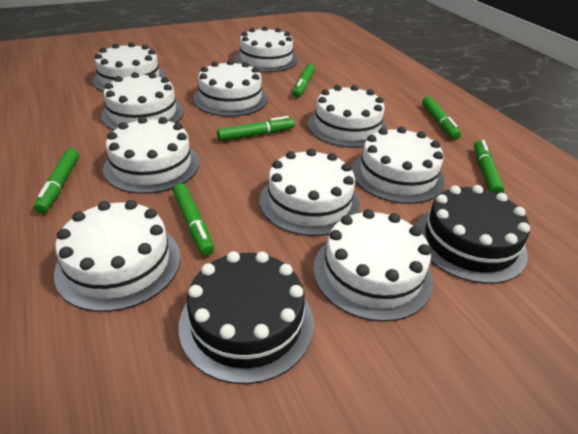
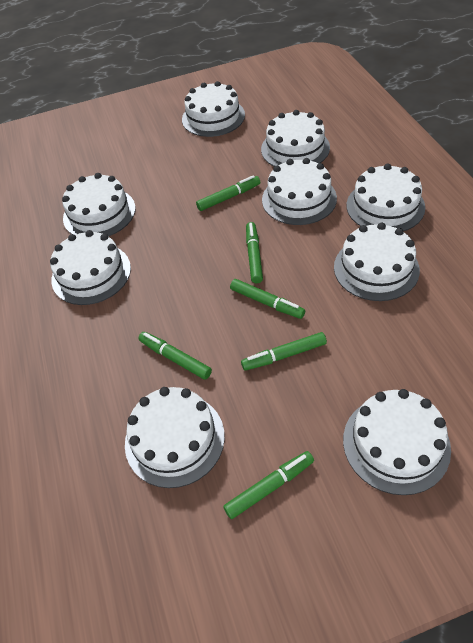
black cake: [179,251,314,384] [416,185,530,284] = 2 -> none = 0
white cake: [54,200,180,312] [93,42,166,92] [101,72,184,130] [103,117,199,194] [193,60,268,117] [235,26,298,72] [260,148,360,236] [308,85,388,148] [313,209,433,322] [352,126,445,204] = 10 -> [50,230,131,305] [62,173,135,236] [125,387,225,488] [182,81,245,137] [261,110,330,167] [262,158,337,225] [334,223,420,301] [343,389,451,495] [346,164,425,231] = 9

